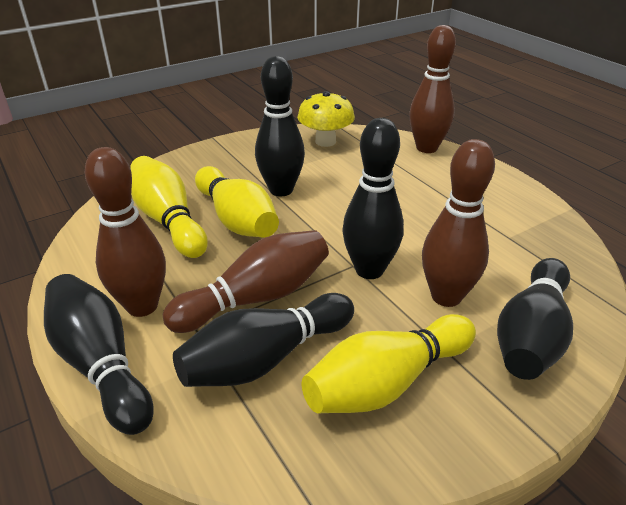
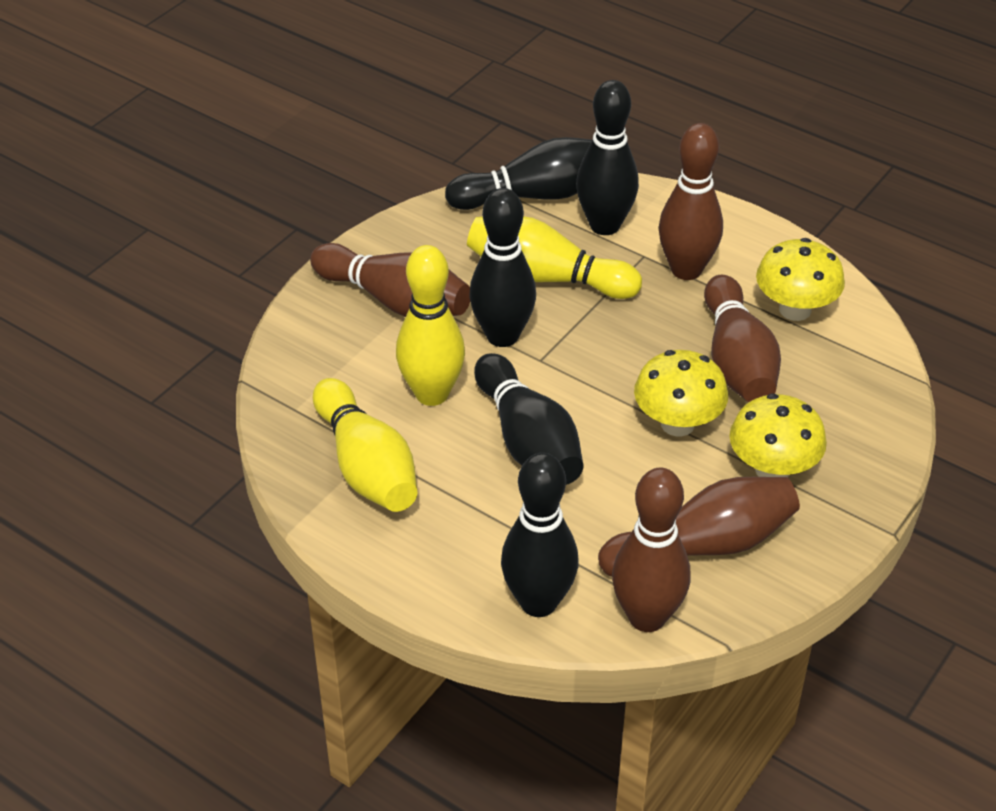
brown bowling pin: [85,147,166,317] [163,230,329,333] [409,25,456,153] [422,139,495,307] = 4 -> [310,243,470,317] [598,477,800,577] [612,468,690,632] [659,123,723,280] [704,275,781,402] = 5
yellow mushroom: [297,91,355,147] = 1 -> [634,350,728,437] [729,393,827,478] [756,238,845,321] = 3

